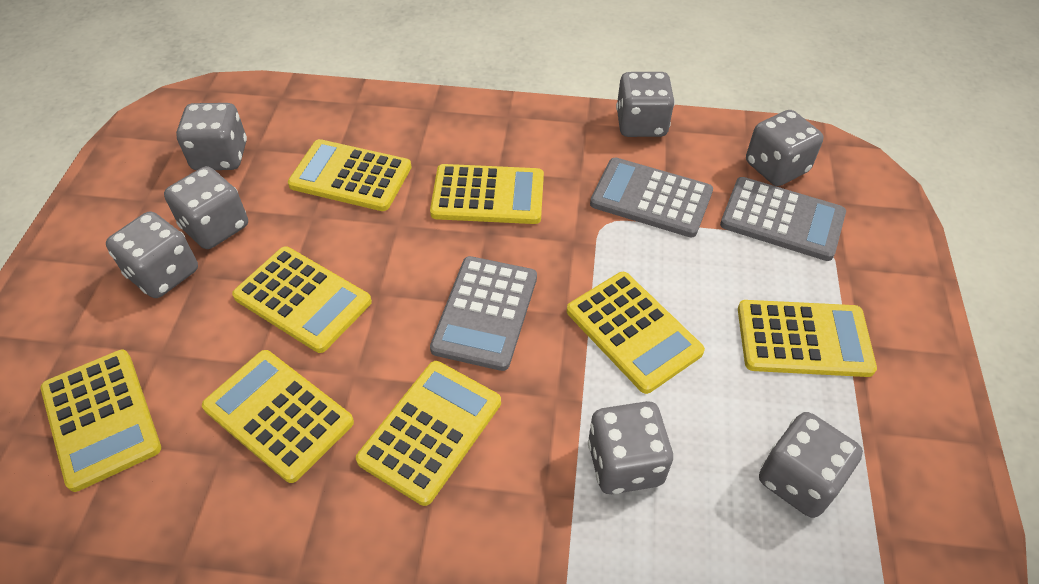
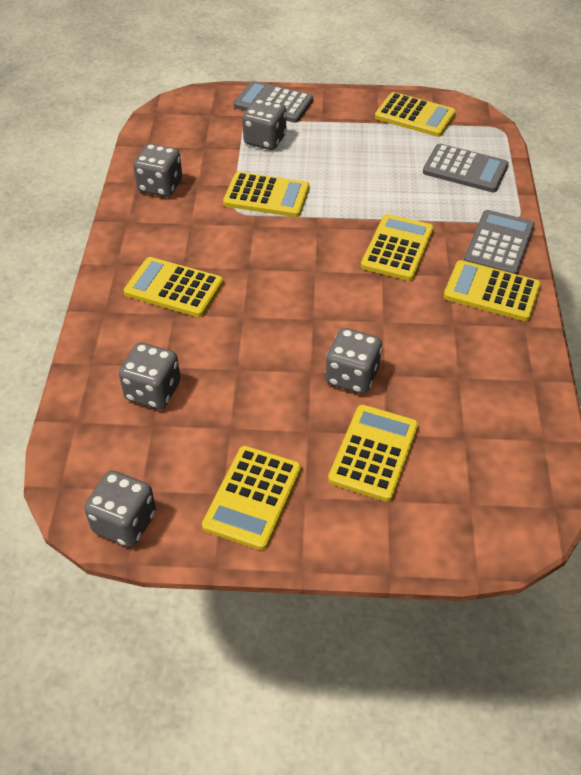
grey dice: [106,211,198,298] [164,166,248,249] [176,103,247,170] [588,401,674,494] [616,72,675,137] [746,110,823,186] [759,412,863,518] = 7 -> [84,471,156,547] [119,343,181,409] [133,144,182,197] [242,99,286,150] [325,328,382,394] = 5
yellow calculator: [41,349,161,492] [202,350,354,483] [232,246,372,353] [288,139,411,211] [356,361,501,506] [430,164,544,224] [567,272,705,394] [738,300,877,377] = 8 -> [124,257,223,317] [202,446,301,550] [223,172,310,217] [328,405,419,502] [361,214,434,281] [375,92,456,137] [443,260,541,321] = 7

